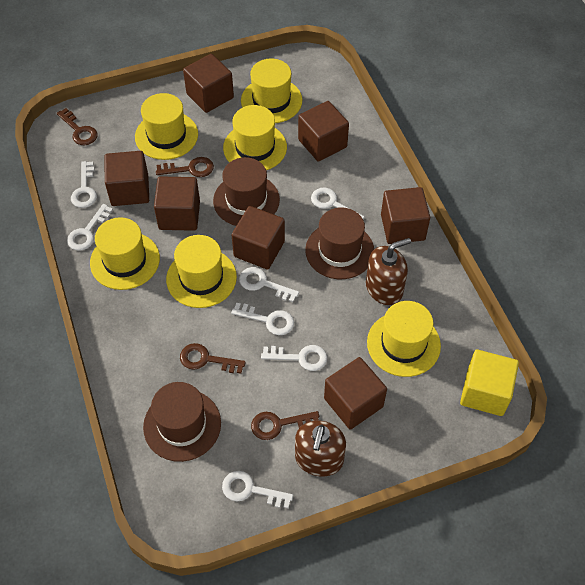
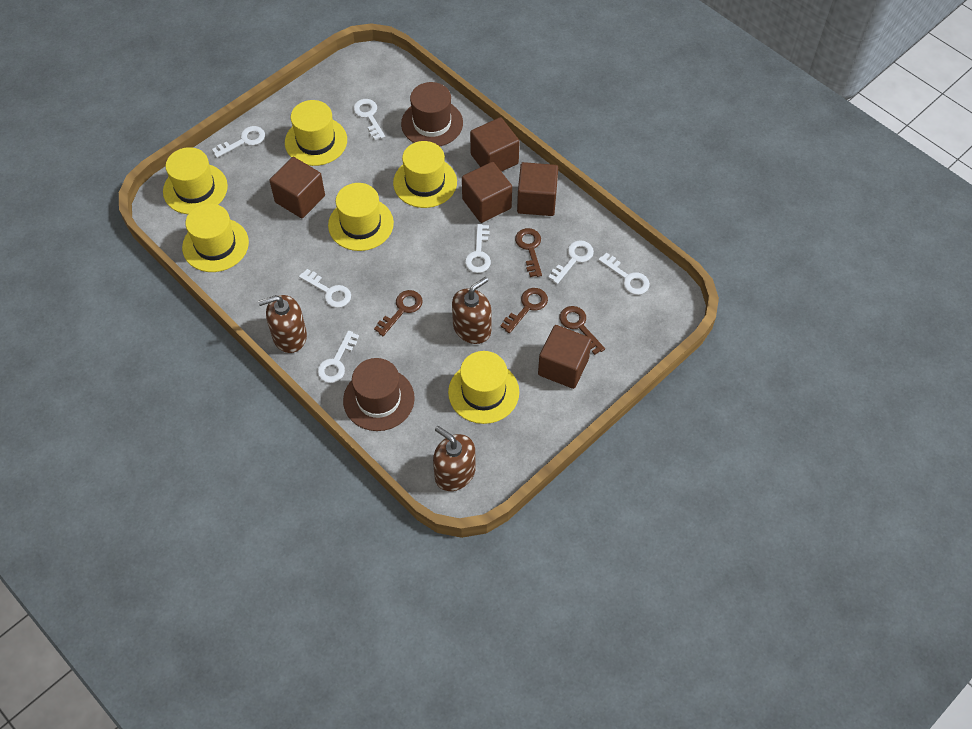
brown cube: [105,151,149,206] [154,176,200,231] [183,54,234,113] [232,206,285,269] [298,101,349,162] [324,357,387,429] [381,187,430,244] = 7 -> [269,157,325,218] [462,162,512,223] [470,117,520,172] [517,162,558,216] [538,325,592,389] = 5
brown hat: [143,382,221,462] [213,157,280,226] [305,207,374,279] = 3 -> [343,358,415,431] [401,82,463,147] = 2
brown soap dispenser: [295,421,346,477] [366,238,411,305] = 2 -> [258,295,307,353] [433,426,476,491] [452,277,492,344] = 3
yellow cube: [460,350,519,416] = 1 -> none = 0

